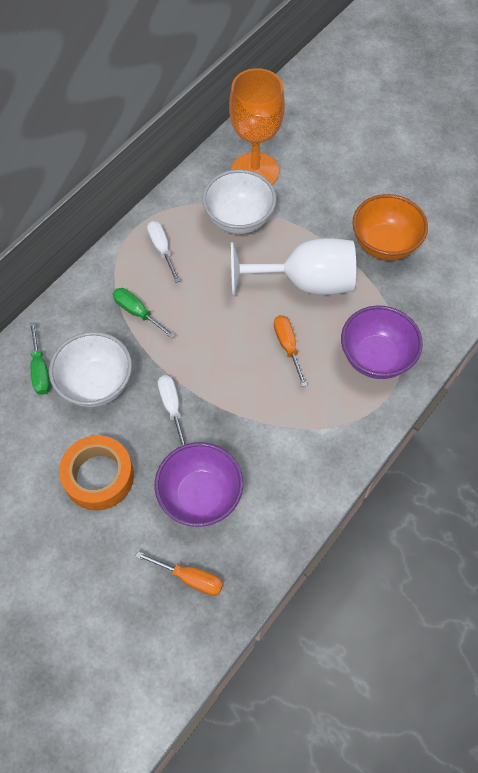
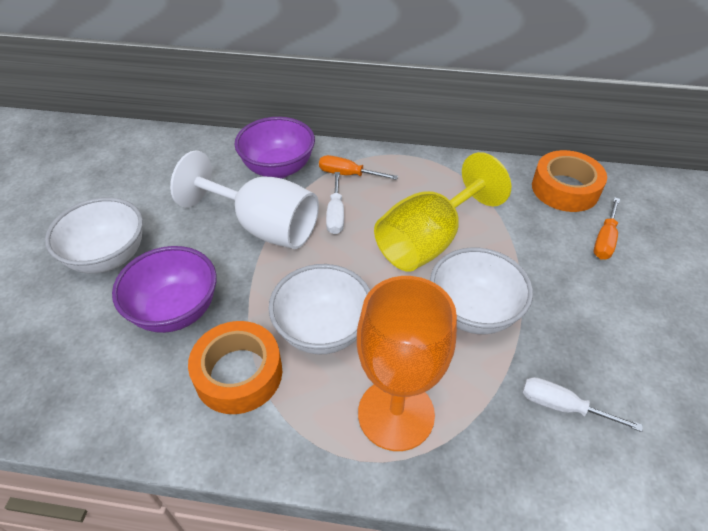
green screwdriver: [29,322,50,395] [113,288,175,338] = 2 -> none = 0
orange bowl: [352,194,428,260] = 1 -> none = 0
orange tape: [59,435,134,511] = 1 -> [188,321,282,414] [532,150,607,212] = 2
white bowl: [49,332,132,407] [202,169,276,234] = 2 -> [45,197,143,274] [268,264,370,354] [430,247,533,334] = 3
yellow goblet: none = 0 -> [374,152,511,272] = 1

